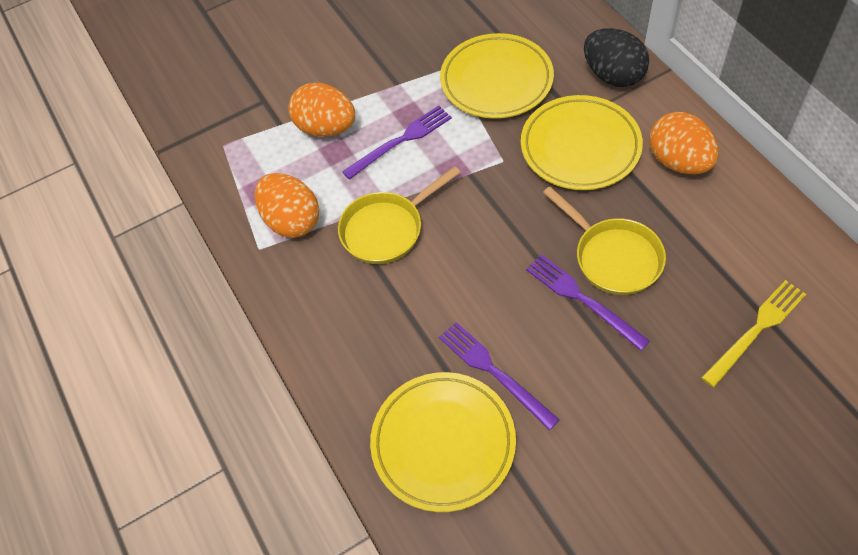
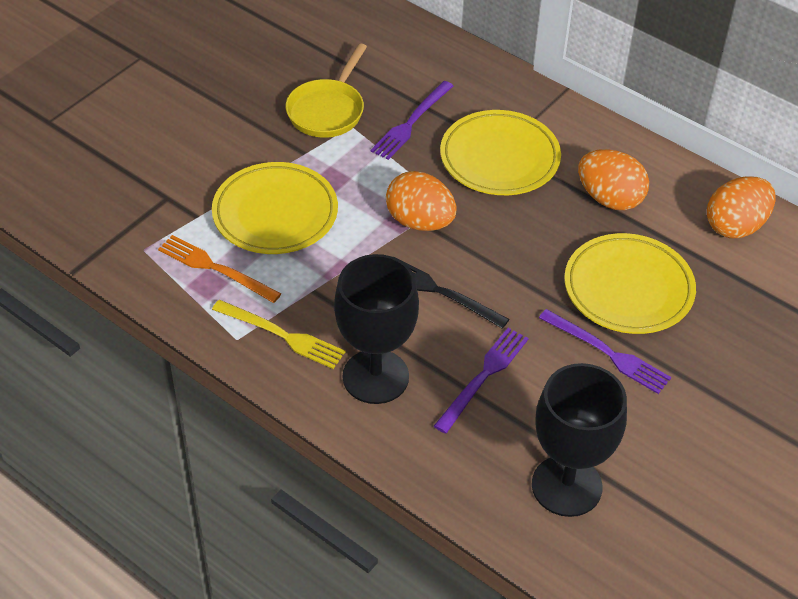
black egg: [584,28,649,87] = 1 -> none = 0
black fork: none = 0 -> [394,257,509,329] = 1
black goblet: none = 0 -> [334,254,419,404] [532,363,627,517] = 2
orange fork: none = 0 -> [158,235,281,303] = 1
yellow pan: [338,166,461,264] [543,186,666,295] = 2 -> [286,43,367,138] = 1

